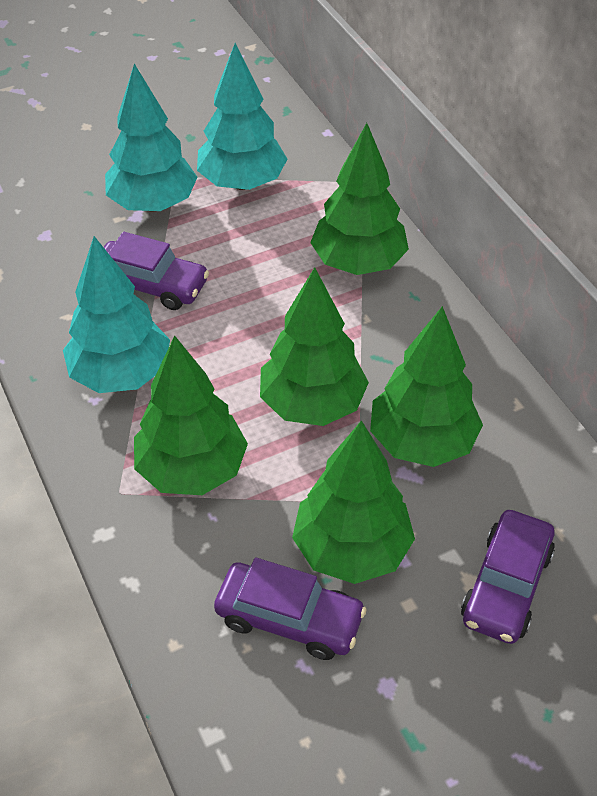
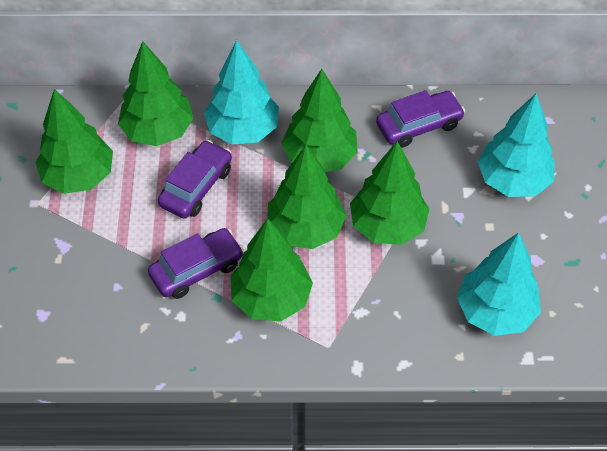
green tree: [134,335,248,495] [260,267,369,426] [292,420,415,584] [310,123,409,275] [370,306,483,467] = 5 -> [36,89,113,194] [118,41,193,146] [231,218,313,322] [267,145,346,249] [281,69,358,172] [350,141,429,245] = 6

